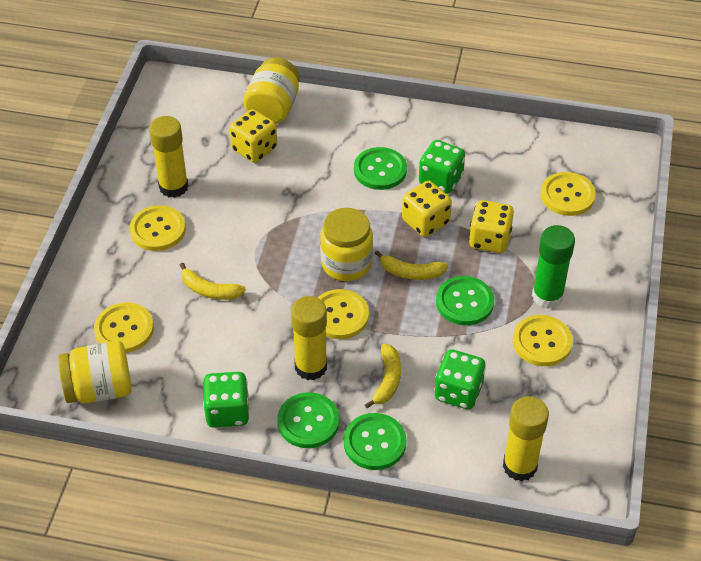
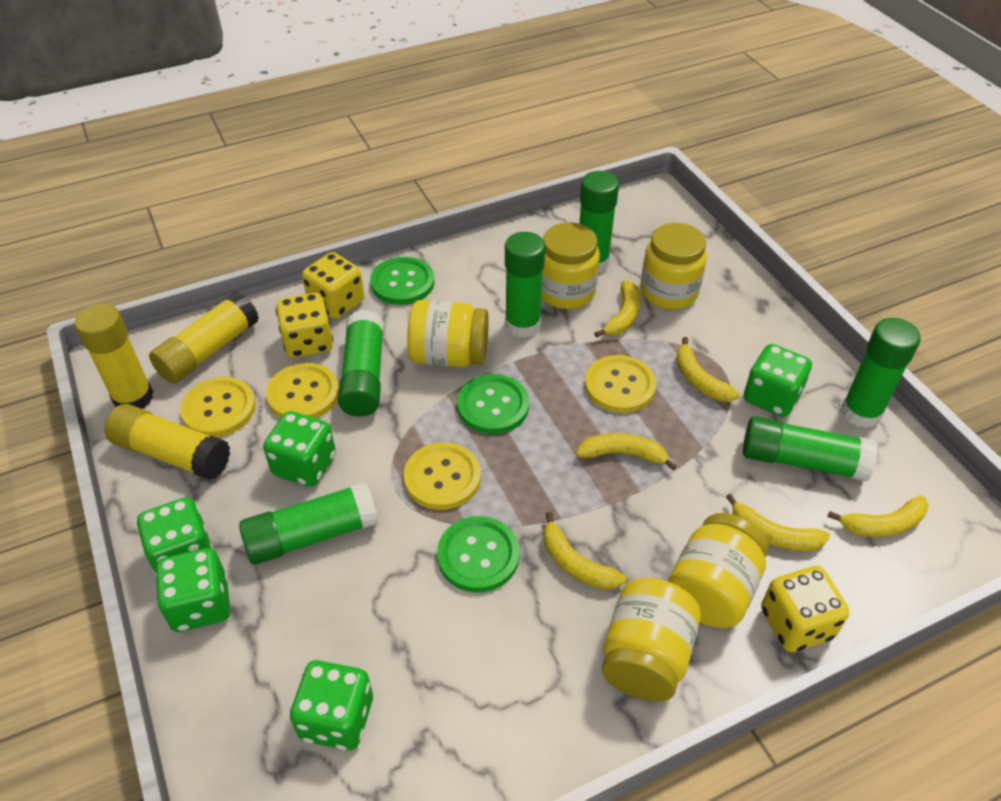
green button: [277,392,339,448] [344,413,406,470] [354,147,407,190] [436,276,494,325] = 4 -> [370,257,434,305] [437,516,520,593] [457,374,529,434] = 3
green dice: [203,372,250,428] [419,140,465,194] [434,349,486,409] = 3 -> [137,497,213,573] [155,548,230,632] [263,411,336,487] [290,660,373,750] [744,344,812,417] = 5
green glue stick: [532,225,575,309] = 1 -> [239,482,378,565] [338,310,384,417] [505,232,545,338] [579,171,619,272] [743,416,877,482] [841,318,921,428] = 6
yellow banana: [180,263,246,300] [365,344,401,408] [375,250,448,280] = 3 -> [544,512,626,590] [576,433,677,471] [594,280,640,338] [676,337,740,402] [726,494,830,551] [827,495,929,537] = 6
yellow button: [94,302,154,353] [130,205,186,251] [317,289,369,339] [513,315,573,366] [541,172,596,216] = 5 -> [180,377,256,437] [266,363,339,418] [403,443,481,510] [585,355,656,413] = 4
yellow jar: [58,341,132,404] [243,58,300,124] [320,208,373,281] = 3 -> [407,300,489,367] [542,222,600,309] [602,578,701,702] [640,223,707,309] [668,513,769,628] = 5

